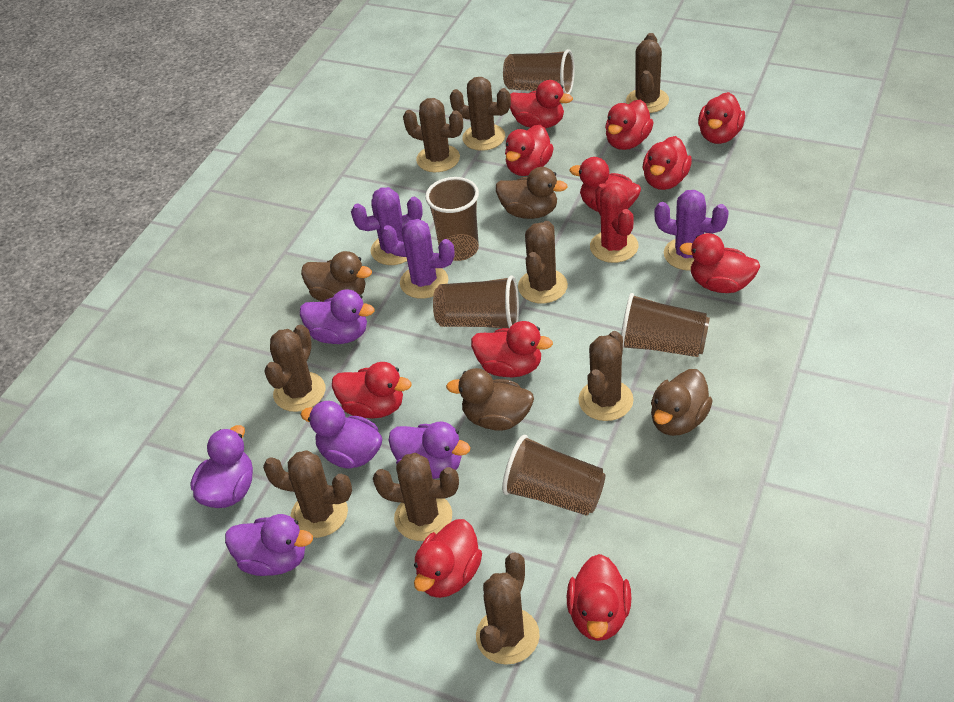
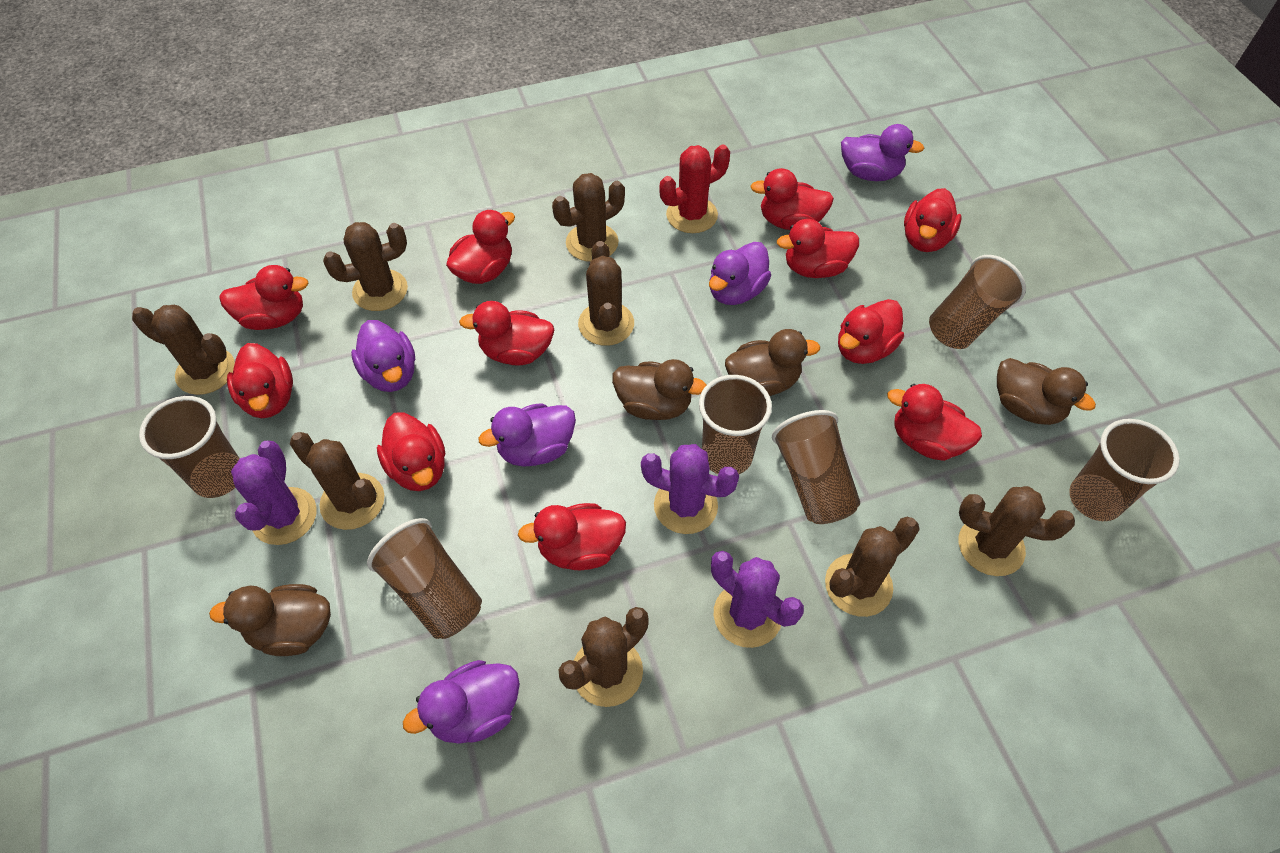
brown cactus: [263,450,352,538] [265,325,325,412] [373,453,459,541] [403,98,463,172] [450,77,511,151] [476,552,540,665] [518,221,568,304] [578,331,634,421] [626,33,669,113] = 9 -> [132,305,235,395] [290,432,385,530] [323,222,408,311] [552,173,625,262] [559,607,649,707] [578,241,634,346] [825,517,920,617] [959,486,1075,576] = 8
brown cup: [425,177,479,261] [433,275,519,328] [502,435,605,516] [503,49,575,94] [621,293,710,357] = 5 -> [139,396,240,498] [367,518,482,639] [699,375,772,474] [772,410,860,524] [929,255,1026,349] [1069,419,1180,521] = 6

